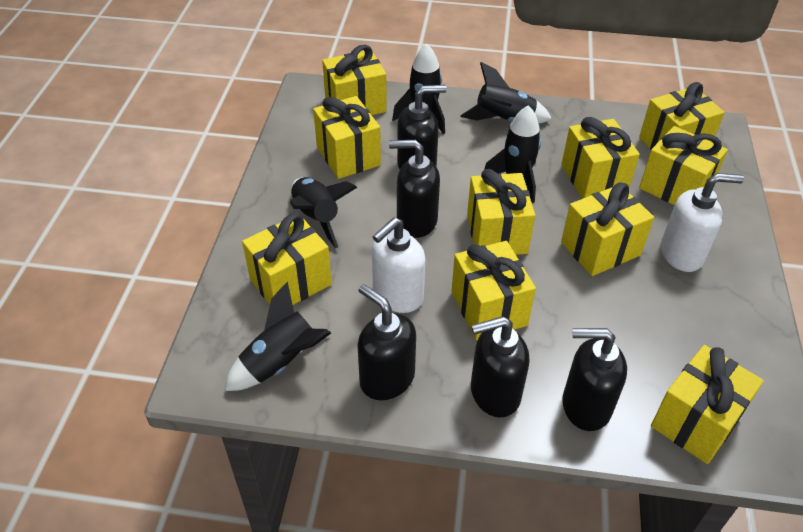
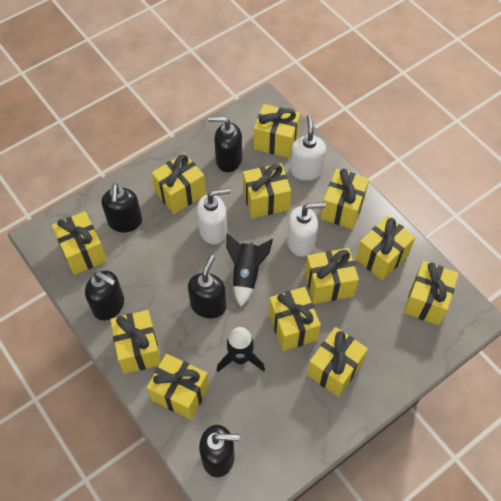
black rocket: [224,282,331,391] [290,177,358,248] [392,43,445,134] [461,62,552,124] [484,105,541,203] = 5 -> [216,327,265,372] [226,233,273,307] = 2
white soap dispenser: [372,217,425,313] [661,173,744,272] = 2 -> [197,188,230,244] [287,203,326,257] [290,115,326,181] = 3
yellow gift: [242,213,332,305] [313,96,381,179] [322,45,387,115] [451,241,536,340] [467,169,535,255] [561,117,640,199] [561,182,654,276] [639,82,725,150] [639,126,728,205] [651,345,764,464] = 10 -> [52,211,107,275] [110,310,161,374] [147,354,209,420] [152,153,206,214] [243,163,291,218] [254,104,300,158] [269,287,321,351] [305,248,359,304] [307,327,368,397] [321,169,369,229] [356,216,415,281] [404,261,459,325] = 12

